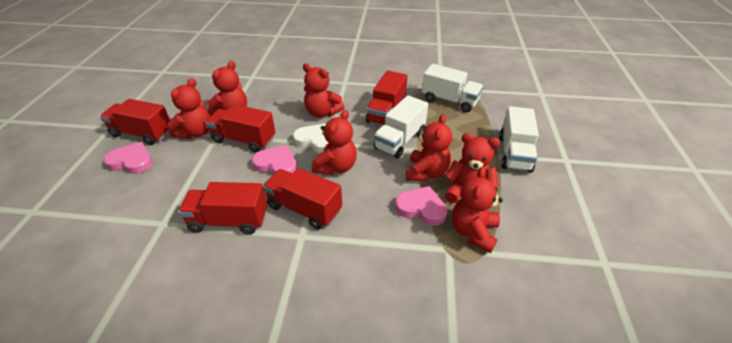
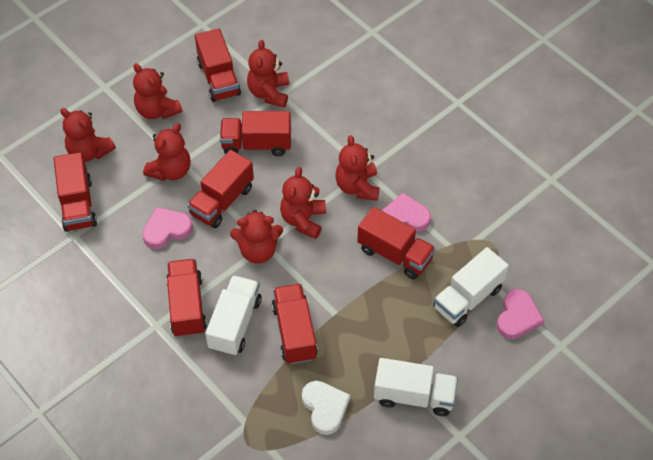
red truck: [100,99,170,145] [178,182,267,234] [206,104,275,152] [263,168,342,229] [366,71,408,125] = 5 -> [54,152,97,232] [166,259,207,337] [187,150,254,228] [195,28,241,102] [220,111,291,156] [272,283,318,364] [357,207,436,279] = 7

